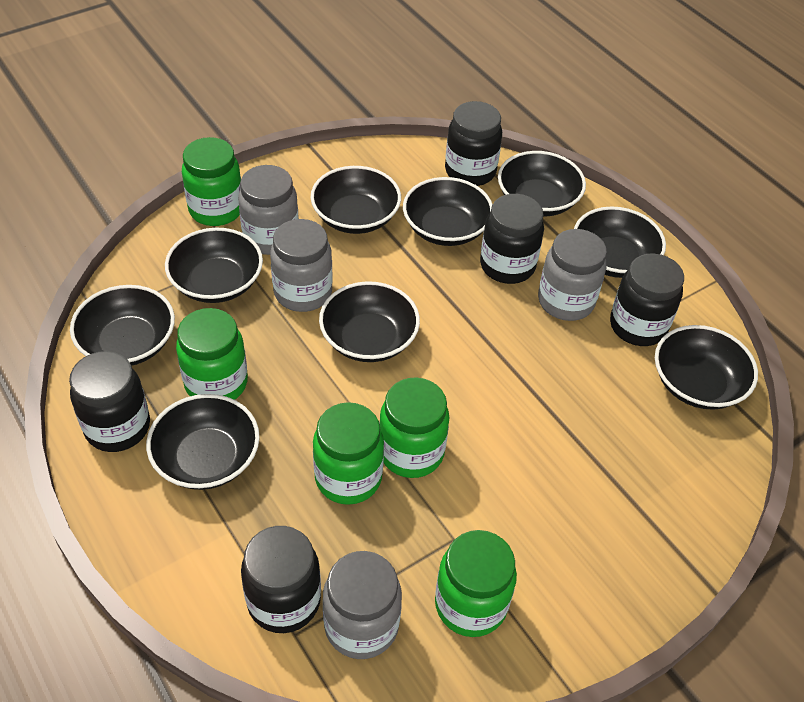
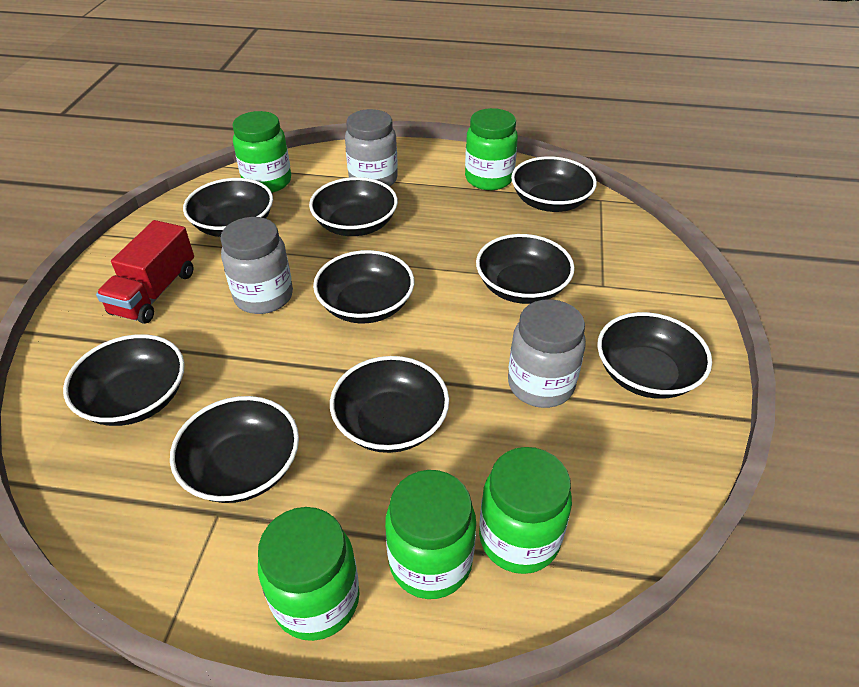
black jar: [69,351,150,452] [241,526,321,633] [445,101,502,186] [480,194,544,284] [610,253,684,346] = 5 -> none = 0
grey jar: [238,165,299,255] [270,219,333,312] [323,551,402,659] [538,229,607,321] = 4 -> [221,217,293,314] [345,109,398,187] [508,299,586,408] = 3
red truck: none = 0 -> [96,220,194,324] = 1

